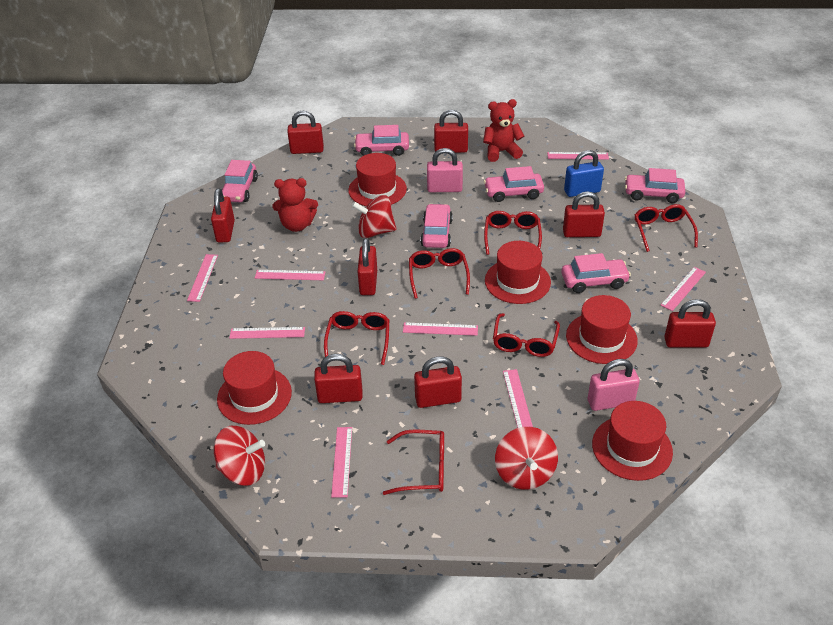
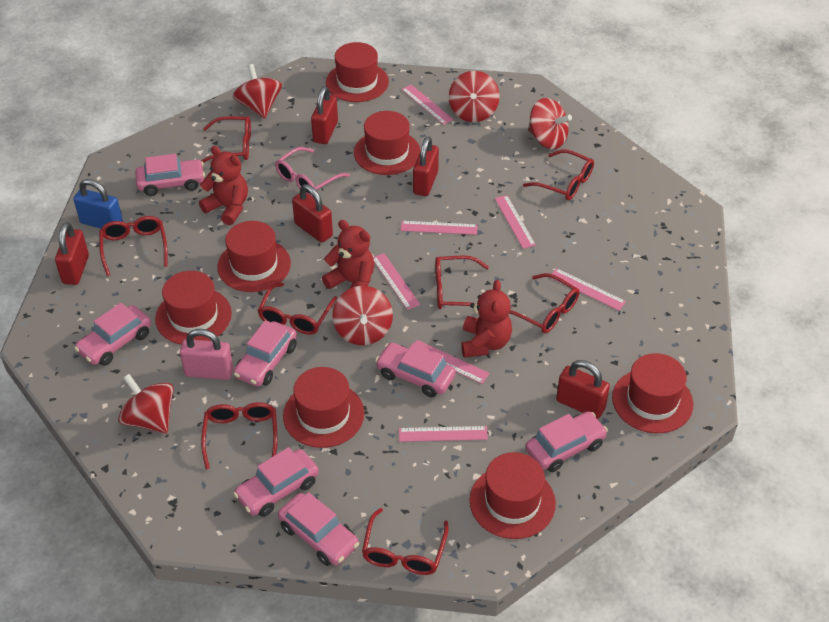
pink car: [221,160,258,202] [354,125,409,156] [420,204,453,248] [484,166,544,202] [561,253,631,293] [625,168,685,203] = 6 -> [74,303,151,366] [135,154,205,196] [233,447,319,517] [234,320,297,387] [278,492,359,566] [375,342,456,397] [525,411,608,472] = 7
pink glasses: none = 0 -> [275,147,350,196] = 1
pink padlock: [427,148,463,192] [588,359,640,411] = 2 -> [180,329,233,380] = 1
pink ruler: [187,254,218,302] [229,327,305,339] [255,270,325,280] [331,427,352,498] [403,322,478,336] [503,369,533,428] [547,152,609,160] [660,267,706,311] = 8 -> [373,253,420,310] [399,426,488,442] [400,221,478,235] [401,84,453,125] [415,340,490,384] [494,195,536,249] [550,268,626,311] = 7
red glasses: [324,311,389,365] [383,429,444,495] [409,248,470,299] [484,211,542,255] [493,313,560,357] [635,204,698,252] = 6 -> [99,216,168,276] [201,116,251,163] [201,402,277,470] [257,283,337,335] [362,508,449,575] [435,256,489,309] [509,273,579,333] [523,150,594,200] = 8
red hat: [217,351,292,425] [348,153,407,206] [485,241,551,304] [566,295,638,364] [592,401,673,481] = 5 -> [155,271,232,345] [217,221,291,292] [283,367,364,448] [326,42,389,102] [354,111,421,175] [469,452,556,539] [612,353,693,433] = 7
red padlock: [211,188,235,242] [287,111,324,154] [314,354,363,403] [357,238,377,295] [414,356,462,408] [434,110,468,153] [563,191,605,237] [664,299,716,348] = 8 -> [55,222,89,285] [292,184,333,243] [311,86,338,144] [413,136,439,196] [556,360,610,419] = 5
red spinning top: [214,426,265,486] [352,195,397,238] [495,427,558,490] = 3 -> [118,374,174,434] [233,64,282,119] [333,286,393,345] [449,71,499,122] [528,98,572,149] = 5
red teddy bear: [272,178,318,232] [483,99,524,162] = 2 -> [199,146,248,225] [322,220,374,289] [461,280,512,358] = 3

